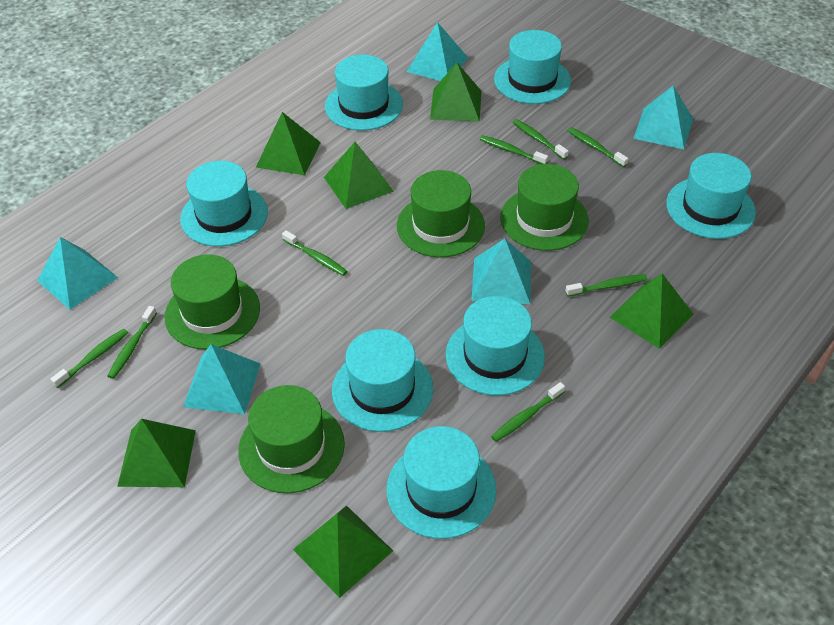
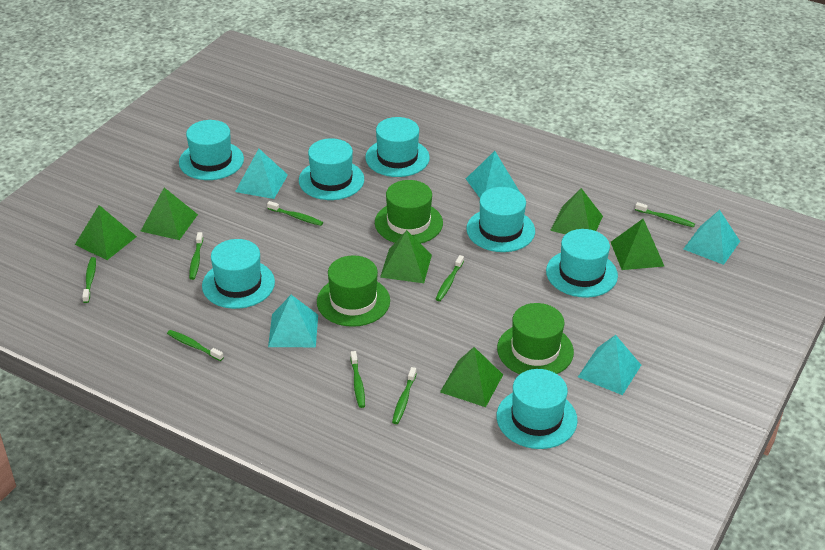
green hat: [165,255,260,349] [238,385,345,493] [397,170,485,257] [500,164,589,251] = 4 -> [317,255,390,327] [375,180,443,244] [497,303,574,374] = 3

